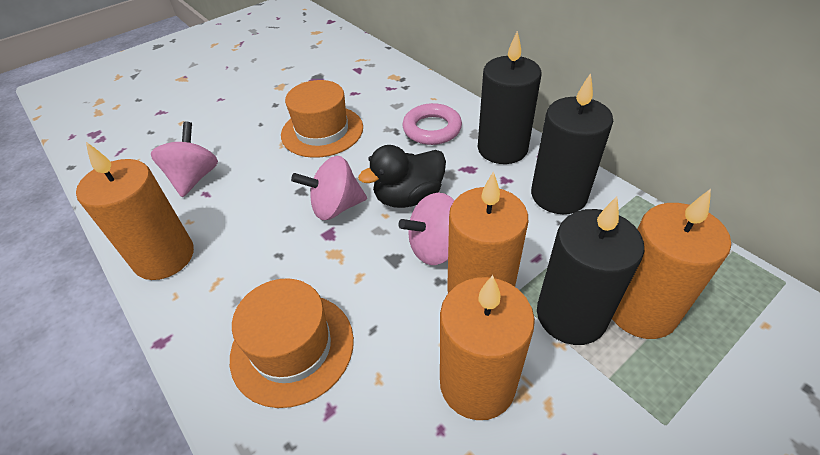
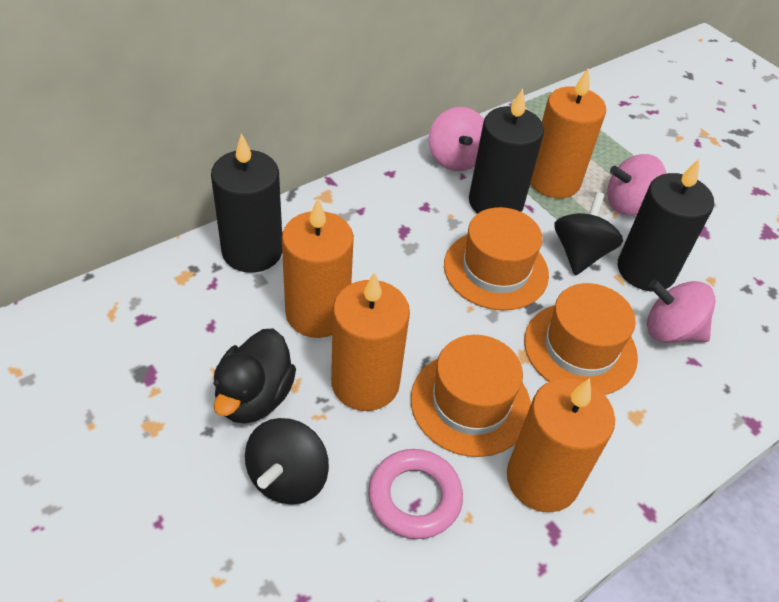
black spinning top: none = 0 -> [245,418,329,505] [554,192,623,275] = 2
orange hat: [230,278,354,408] [281,80,363,158] = 2 -> [411,335,531,457] [444,207,549,310] [524,283,638,395] = 3

